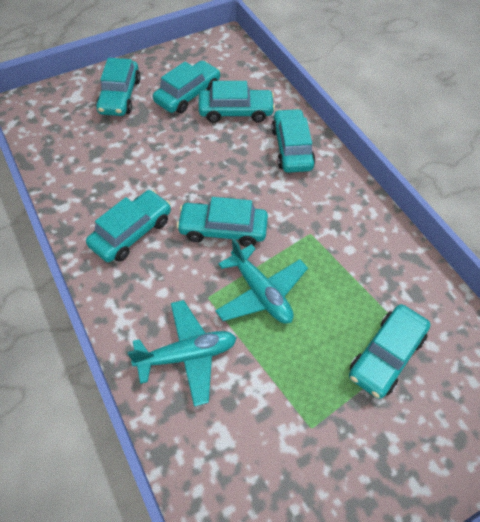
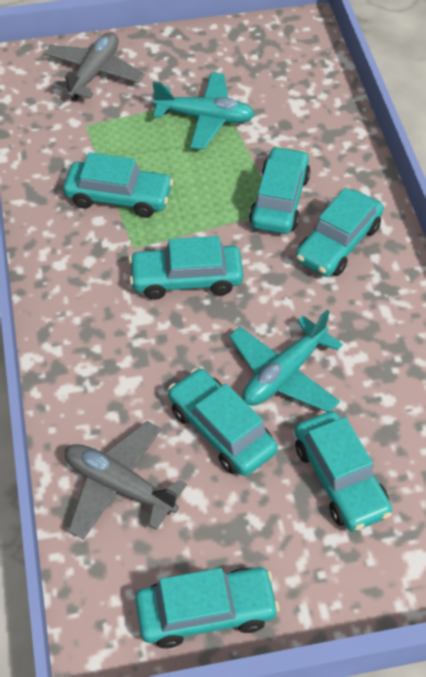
grey plane: none = 0 -> [45,32,145,101] [65,421,187,539] = 2

